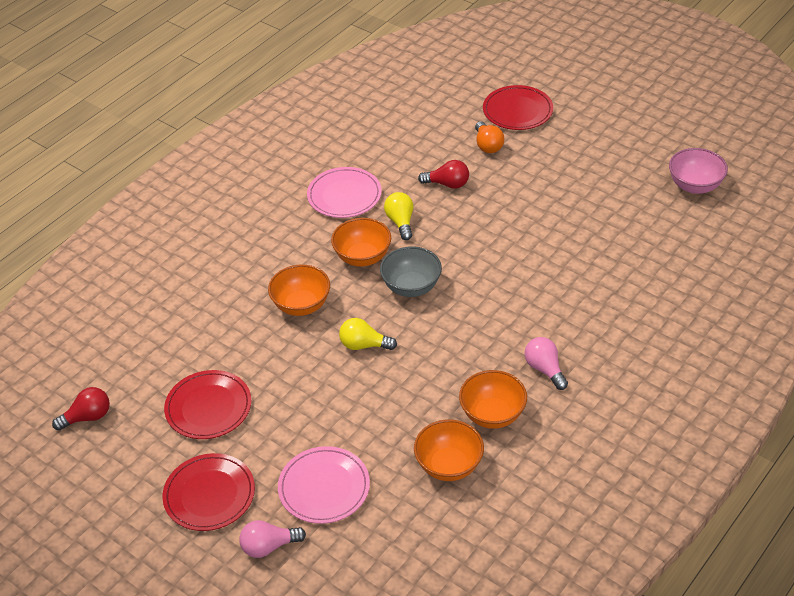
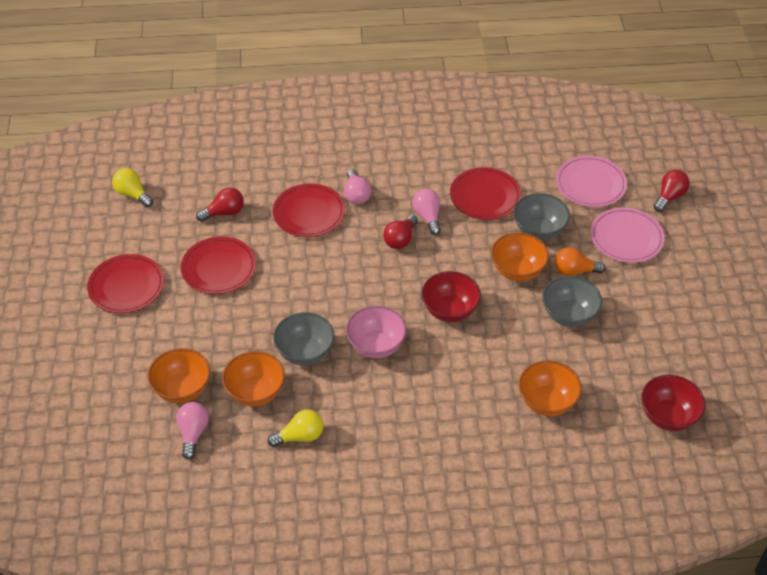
grey bowl: [380,246,442,297] = 1 -> [273,312,334,365] [513,193,570,240] [542,276,602,327] = 3
pink light bulb: [239,520,306,558] [525,337,568,390] = 2 -> [176,402,209,460] [344,169,371,204] [412,189,441,235] = 3
red bowl: none = 0 -> [421,271,481,322] [641,375,705,431] = 2
red light bulb: [52,387,110,431] [418,160,469,189] = 2 -> [196,187,244,222] [383,215,418,249] [654,170,690,212] = 3
red plate: [162,453,255,531] [164,370,251,439] [483,85,553,130] = 3 -> [87,254,164,313] [181,237,256,294] [273,183,345,237] [450,167,521,220] = 4

